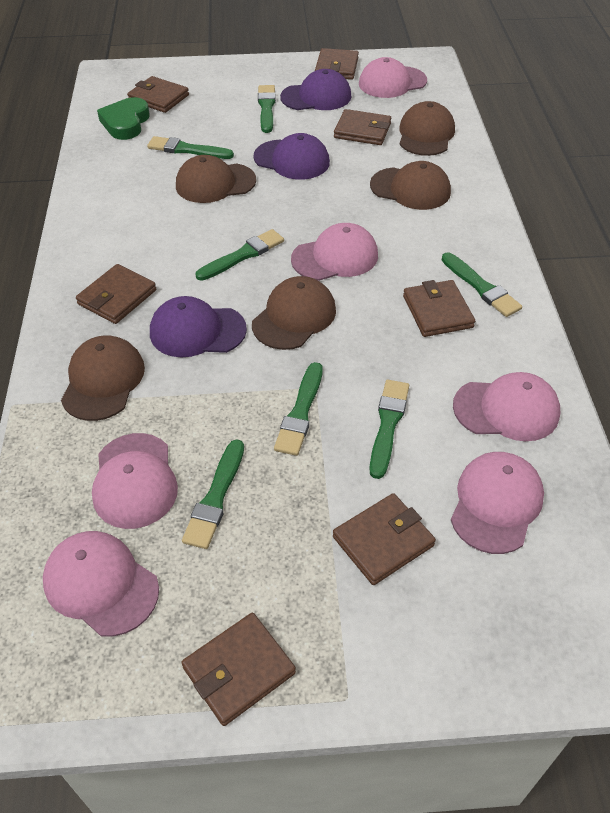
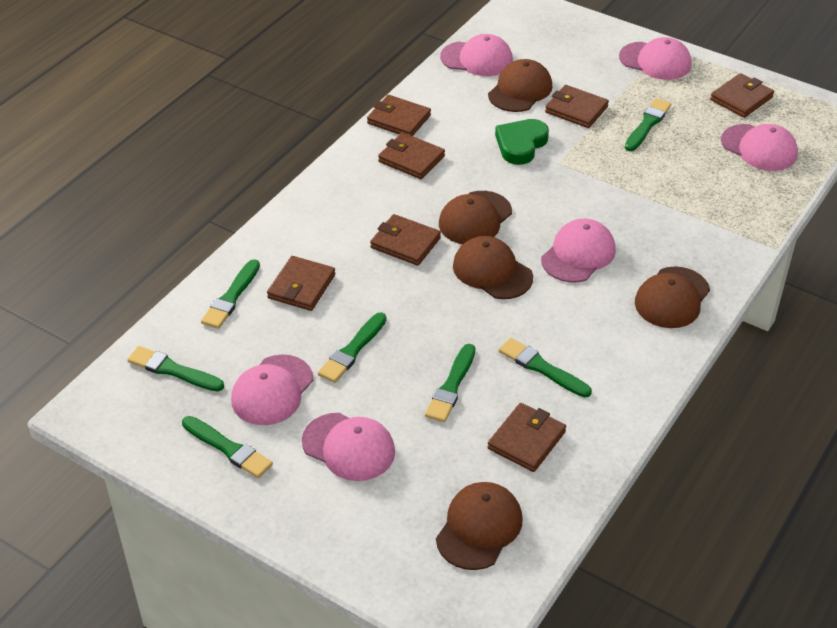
purple cap: [150,296,247,357] [253,133,330,180] [280,69,351,110] = 3 -> none = 0

